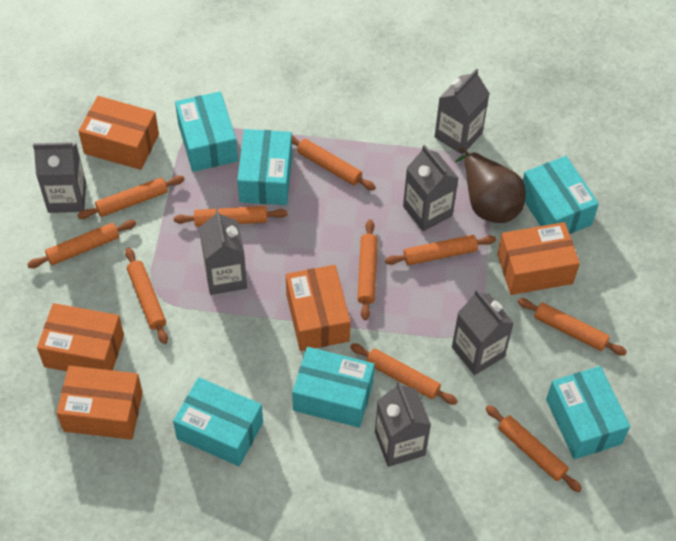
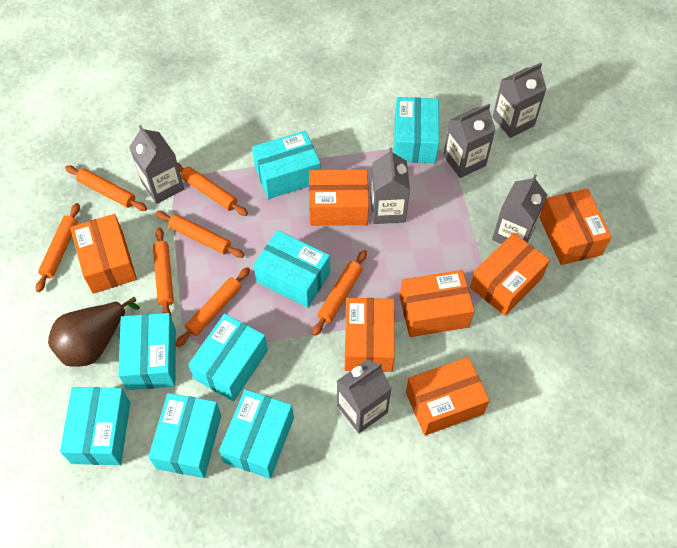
orange box: [37,303,124,371] [56,366,143,440] [78,96,159,170] [286,265,351,351] [497,222,580,295] = 5 -> [70,214,137,294] [309,169,369,226] [345,298,395,372] [400,270,474,337] [406,357,490,436] [470,233,550,316] [539,189,612,265] = 7
orange rolling pin: [27,220,136,268] [78,175,185,219] [125,247,168,344] [174,206,287,227] [292,135,376,190] [350,344,457,405] [357,219,378,320] [385,235,496,265] [486,405,582,492] [518,298,627,356] = 10 -> [36,203,80,292] [65,165,147,211] [153,228,174,316] [156,211,244,258] [176,267,250,347] [177,162,248,216] [312,250,367,336] = 7
turquoise box: [173,377,263,466] [175,91,238,172] [237,129,292,205] [292,347,375,428] [523,156,599,234] [546,366,630,459] = 6 -> [60,387,130,465] [118,313,176,390] [148,393,221,478] [188,313,268,402] [219,389,294,479] [252,131,321,199] [253,230,330,308] [394,97,439,163] = 8

